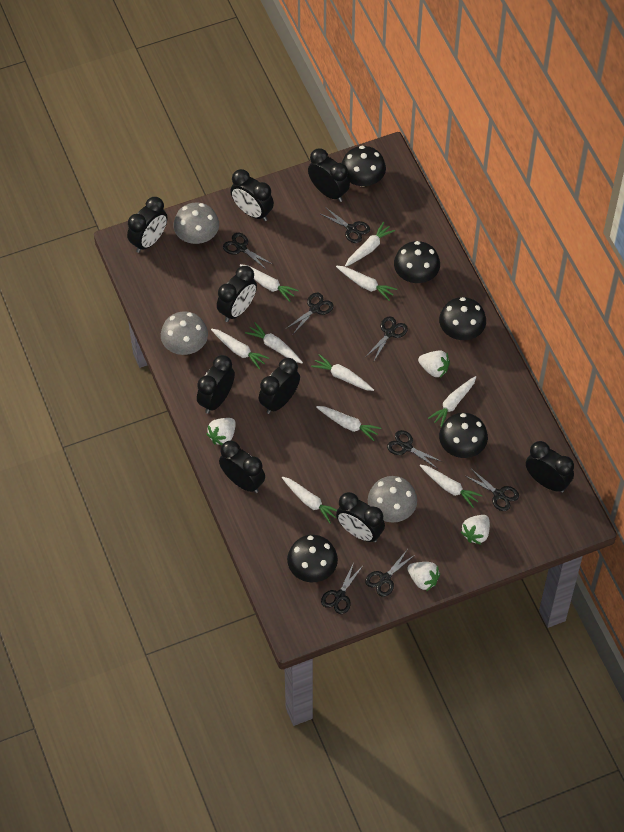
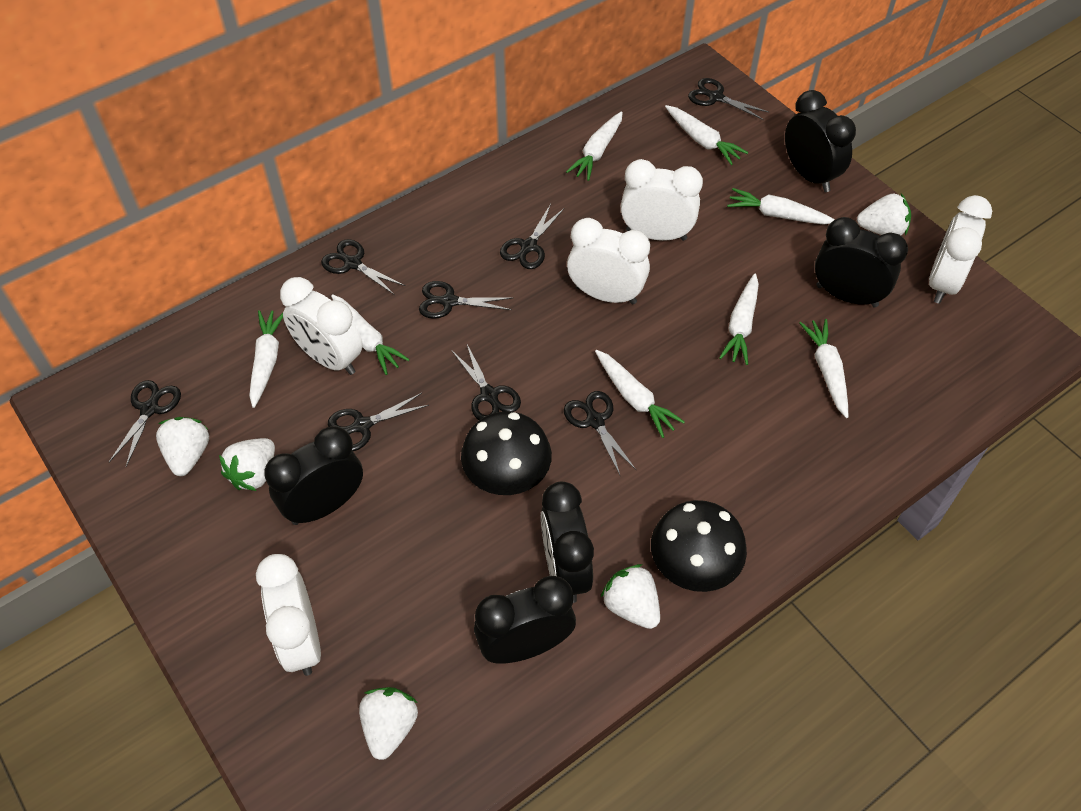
black clock: [127,197,167,253] [197,355,235,414] [217,266,257,322] [219,441,265,493] [230,169,274,221] [259,358,300,414] [308,148,350,202] [336,492,385,543] [526,441,574,493] = 9 -> [264,426,363,525] [474,576,576,664] [541,481,594,603] [785,90,856,192] [815,217,908,307] = 5
black mushroom: [287,535,338,582] [342,146,386,187] [394,241,440,283] [439,297,486,340] [439,413,488,458] = 5 -> [461,411,552,495] [651,500,747,592] = 2
grey mushroom: [161,311,208,355] [173,202,219,244] [368,476,417,523] = 3 -> none = 0
white carrot: [211,329,269,369] [240,264,299,302] [245,322,303,364] [282,477,337,523] [311,354,374,391] [316,406,381,441] [336,266,397,301] [345,222,395,267] [420,465,483,508] [428,376,476,427] = 10 -> [249,310,283,408] [331,294,410,375] [566,111,623,181] [595,350,685,438] [665,105,748,165] [719,273,759,365] [727,188,835,225] [799,319,848,418] = 8
white clock: none = 0 -> [256,554,321,676] [280,277,363,375] [567,218,650,304] [621,159,703,241] [929,195,992,304] = 5
white strawberry: [206,418,236,445] [407,562,440,591] [418,350,450,378] [461,515,490,545] = 4 -> [156,417,209,476] [219,438,275,491] [359,687,418,760] [600,564,660,629] [857,193,911,236] = 5

